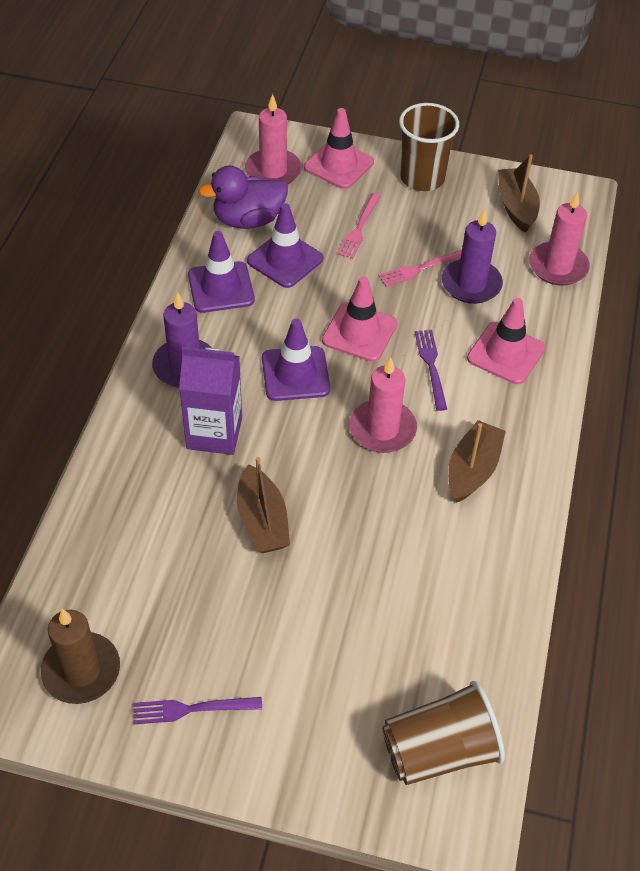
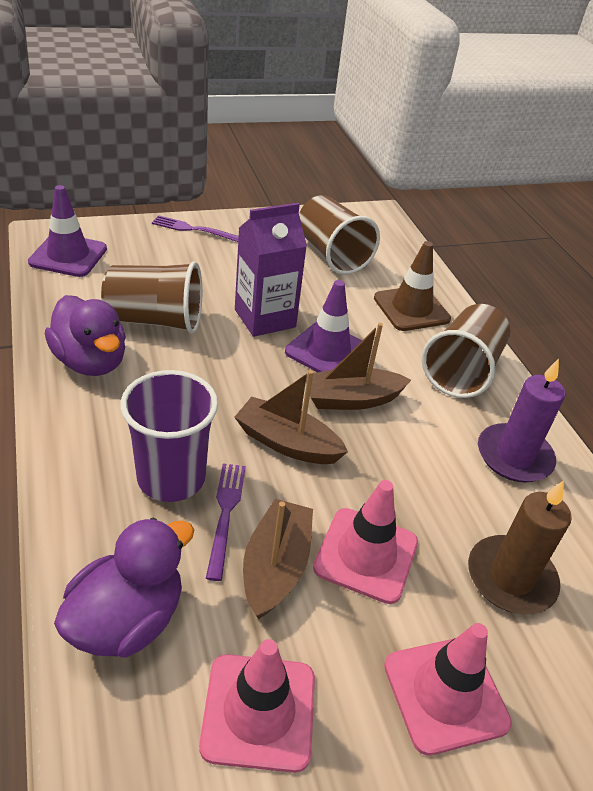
brown cup: [382,681,505,785] [399,103,459,191] = 2 -> [101,261,202,334] [299,195,380,275] [422,304,510,398] = 3
brown traffic cone: none = 0 -> [374,241,451,331] = 1
pink candle: [245,94,302,185] [349,357,417,453] [529,191,590,286] = 3 -> none = 0
pink fork: [337,193,381,259] [379,250,462,287] = 2 -> none = 0
purple candle: [152,292,212,388] [442,209,503,304] = 2 -> [478,359,565,483] = 1
purple cup: none = 0 -> [120,370,218,502] = 1
purple duck: [198,166,288,229] = 1 -> [45,295,126,376] [54,517,194,657] = 2
purple traffic cone: [188,231,255,313] [247,203,324,288] [262,318,330,401] = 3 -> [28,185,107,277] [285,280,362,372] = 2

